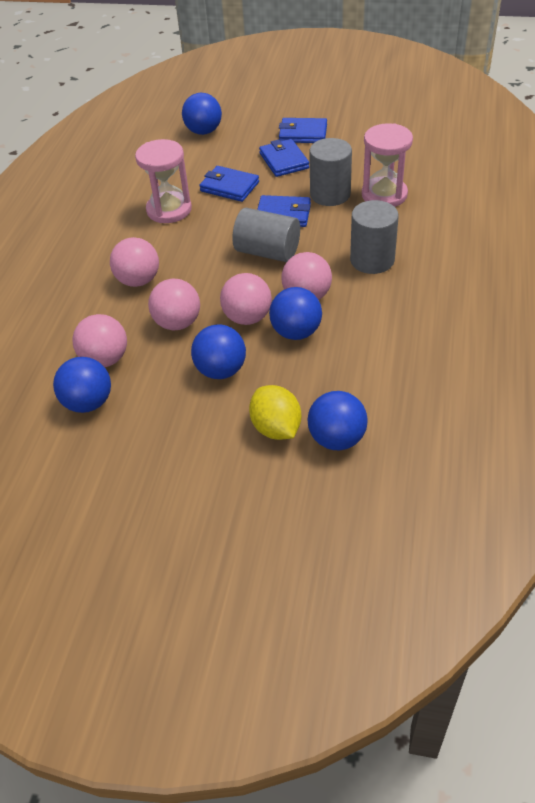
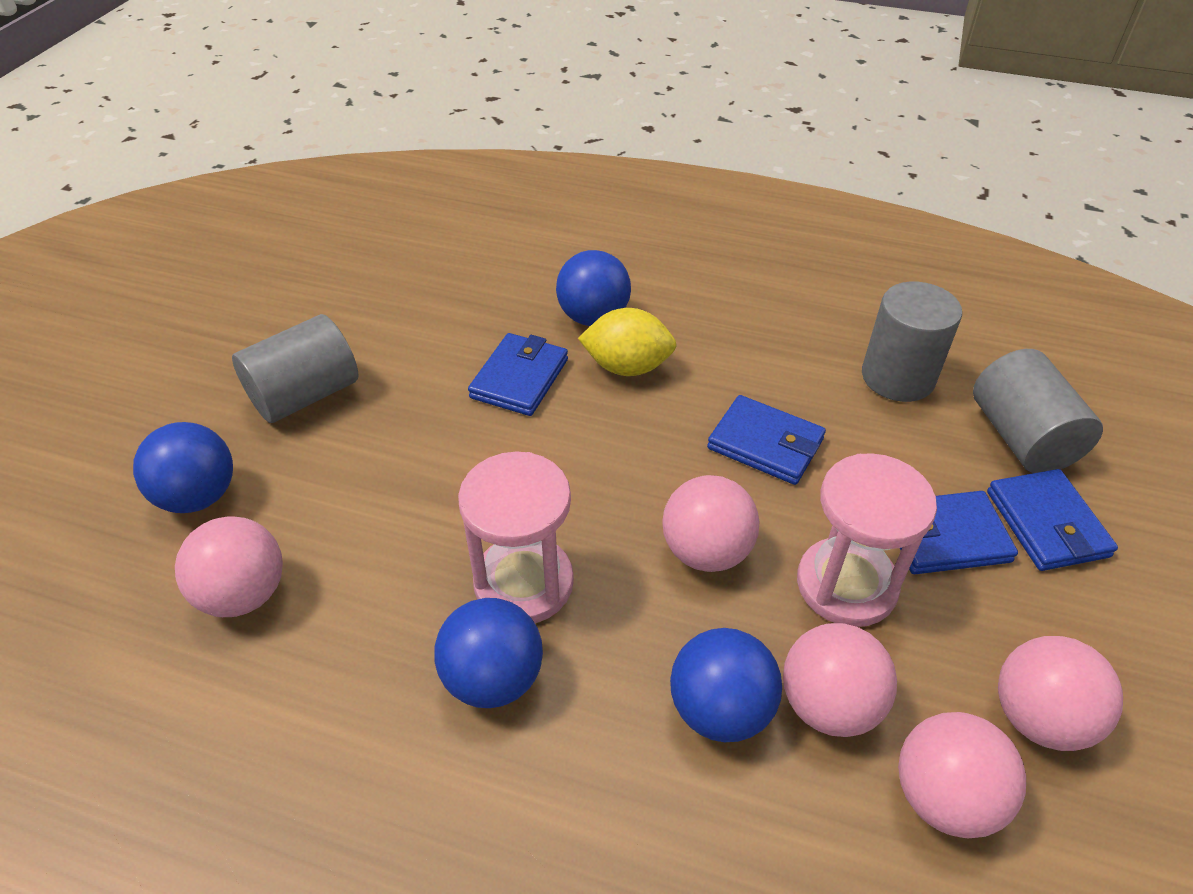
blue ball: [53,357,111,413] [182,93,222,135] [191,324,246,379] [269,287,322,340] [308,391,368,450] = 5 -> [133,422,233,513] [434,598,543,708] [556,250,631,326] [670,628,782,742] = 4

